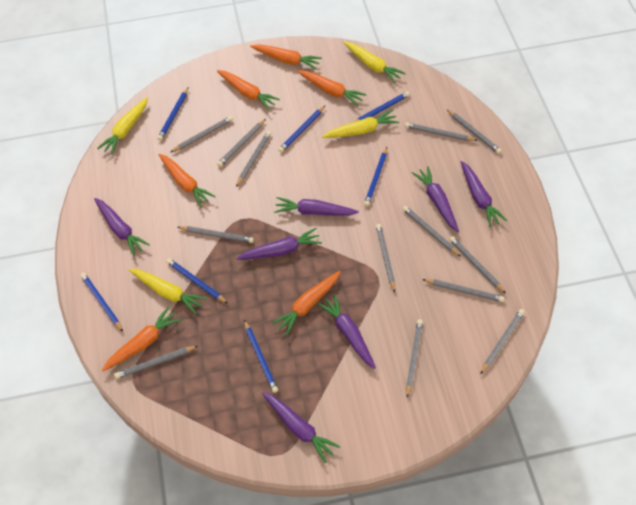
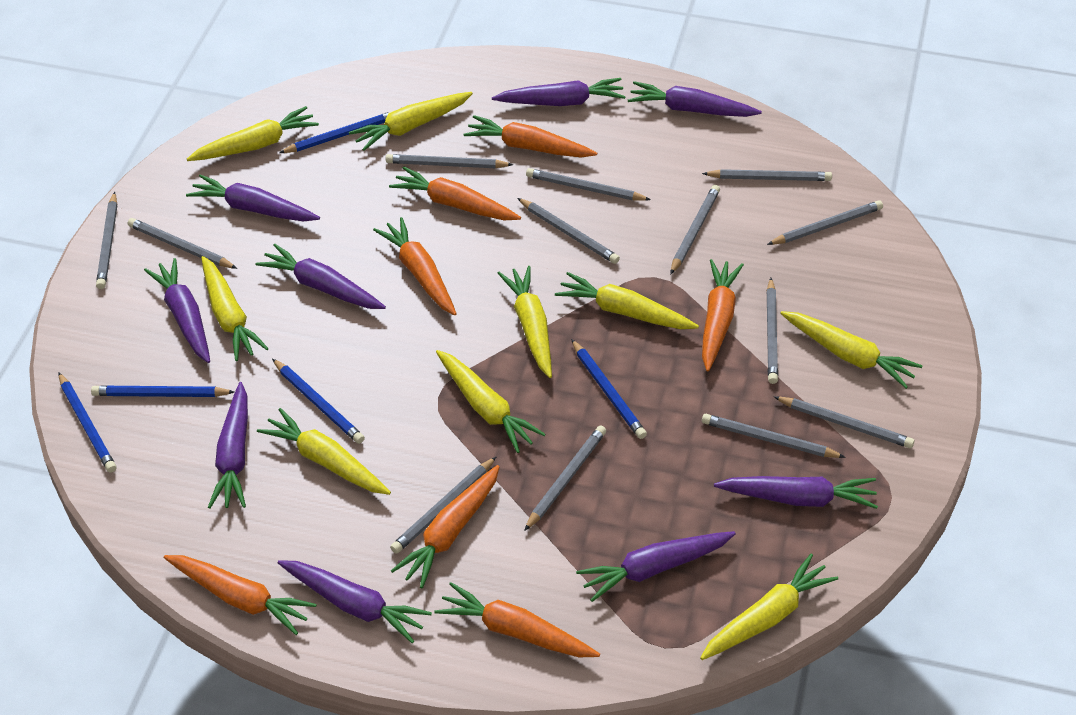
blue pencil: [80,273,123,332] [157,88,188,141] [166,258,228,304] [244,320,278,393] [278,106,325,153] [354,91,410,122] [364,147,387,206] = 7 -> [58,372,116,473] [91,386,234,397] [272,359,365,444] [279,111,393,153] [571,339,647,439] = 5
orange carrot: [102,307,181,372] [158,154,216,207] [217,70,280,110] [250,44,322,70] [272,271,341,336] [297,70,366,106] = 6 -> [164,555,317,635] [373,217,457,315] [389,167,521,220] [391,465,500,588] [434,582,600,657] [464,115,597,157] [702,259,744,371] = 7
purple carrot: [94,198,150,256] [236,228,322,260] [262,392,340,463] [274,197,359,216] [317,294,376,369] [412,166,459,232] [461,161,507,227] = 7 -> [144,258,210,363] [186,174,320,222] [208,382,248,509] [256,243,386,309] [278,560,432,643] [492,78,626,106] [576,531,736,602] [628,81,762,117] [714,476,878,509] = 9
yellow carrot: [97,97,148,155] [129,269,207,314] [322,110,399,138] [343,42,406,83] = 4 -> [187,106,319,161] [201,256,269,361] [257,408,391,495] [349,92,473,151] [436,350,546,453] [498,266,552,378] [555,272,699,329] [700,554,838,660] [780,311,923,389] = 9

